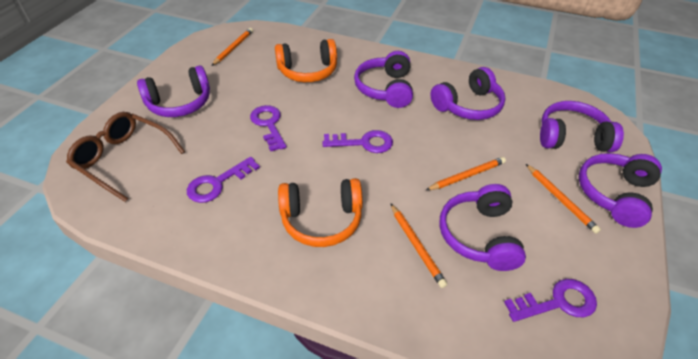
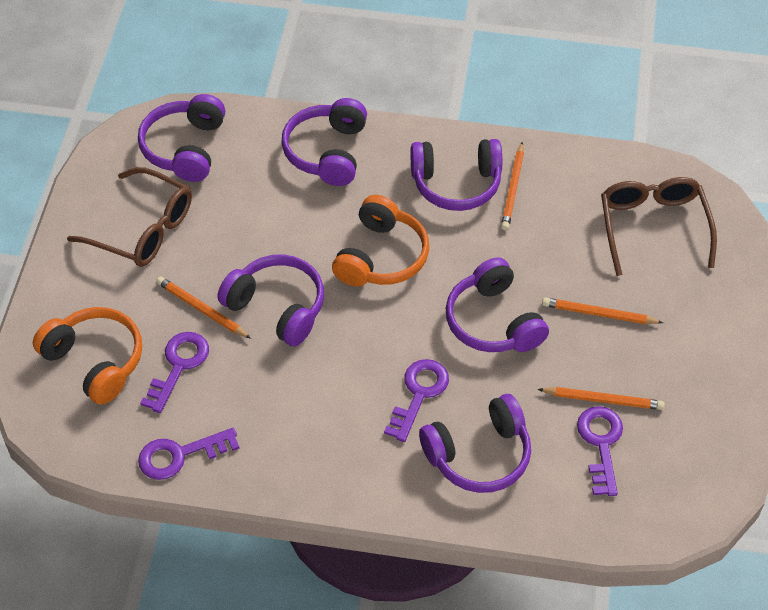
brown glasses: [66,112,185,202] = 1 -> [67,167,192,267] [601,177,717,276] = 2

